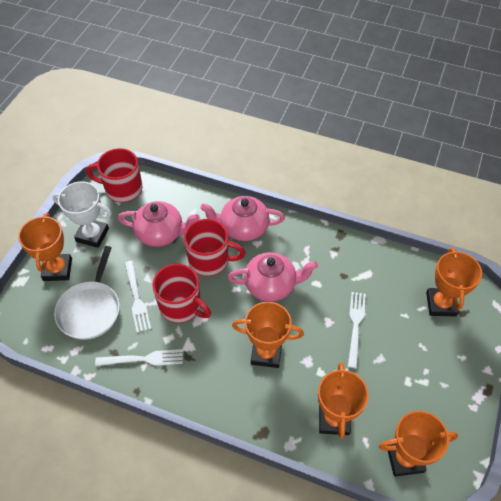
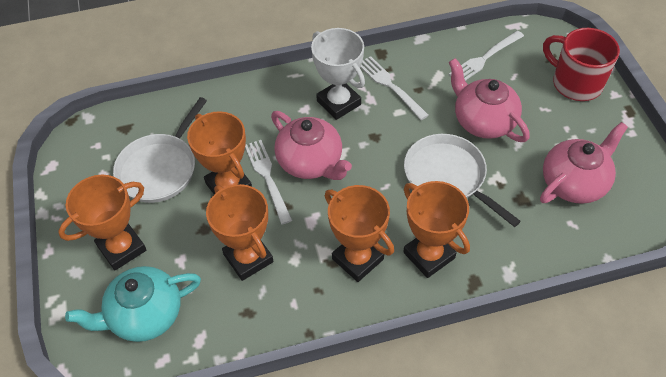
red mug: [86,148,142,203] [152,264,211,323] [184,219,246,276] = 3 -> [543,28,620,101] = 1
turquoise teapot: none = 0 -> [65,266,201,342] = 1
white pan: [54,246,120,340] = 1 -> [113,97,207,203] [404,134,521,227] = 2

